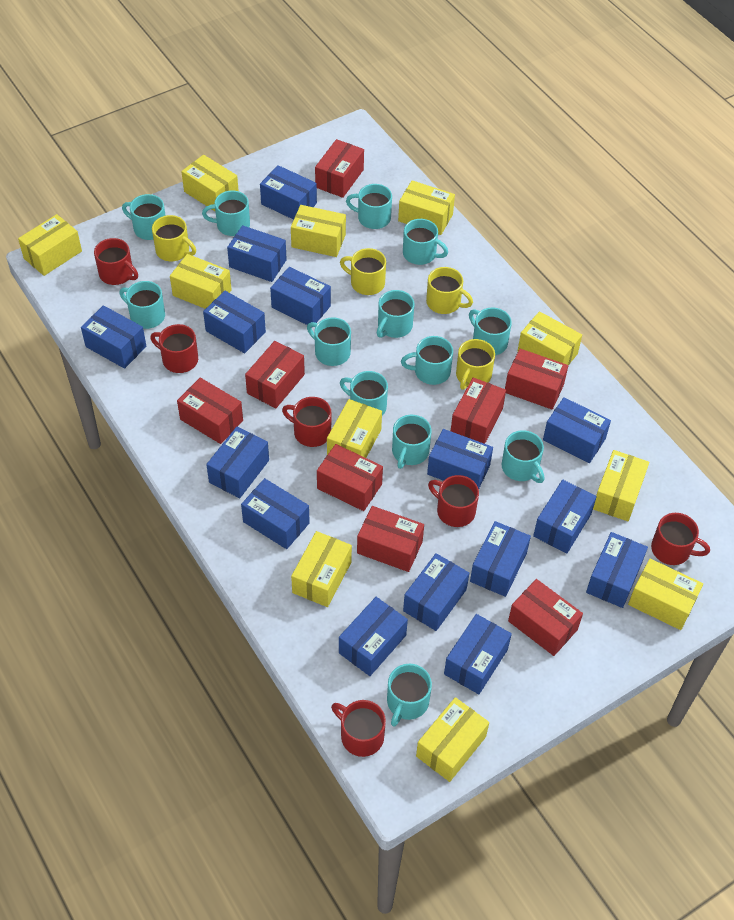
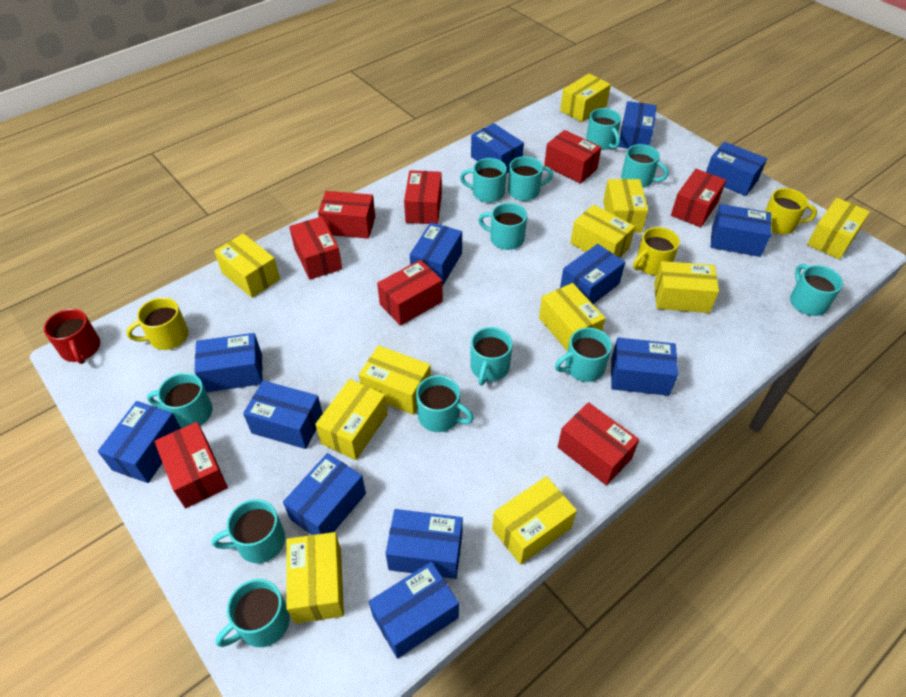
blue box: [81,305,146,369] [203,291,266,353] [206,427,269,498] [227,225,287,282] [241,478,310,549] [260,165,317,220] [270,267,331,328] [339,597,408,676] [403,553,469,631] [427,429,493,489] [444,614,512,694] [470,521,531,597] [533,480,597,554] [543,397,611,463] [586,532,648,608] = 15 -> [98,401,181,483] [194,333,263,392] [243,380,323,449] [283,453,366,535] [369,562,459,659] [386,509,463,579] [410,222,462,286] [471,123,524,174] [560,244,625,304] [611,338,678,396] [619,101,657,149] [706,142,767,196] [711,204,771,257] = 13
red mug: [94,238,138,285] [150,324,198,373] [282,397,331,447] [331,700,386,757] [428,475,479,527] [651,513,710,565] = 6 -> [44,309,100,364] = 1
turquoise mug: [119,281,165,329] [122,194,166,240] [202,190,250,236] [307,317,351,366] [340,371,388,415] [346,184,392,229] [377,290,415,338] [387,664,432,727] [392,415,432,469] [401,336,453,385] [403,219,448,265] [469,307,512,355] [502,430,544,483] = 13 -> [147,373,213,428] [212,499,285,563] [216,579,290,647] [416,375,474,432] [460,158,507,203] [470,327,513,386] [478,203,527,250] [508,156,553,201] [555,327,612,382] [586,108,621,150] [621,144,669,188] [790,264,843,316] = 12
yellow mug: [152,215,196,261] [340,248,386,295] [426,267,473,314] [456,339,495,390] = 4 -> [126,297,189,350] [633,227,680,276] [765,188,817,234] = 3

